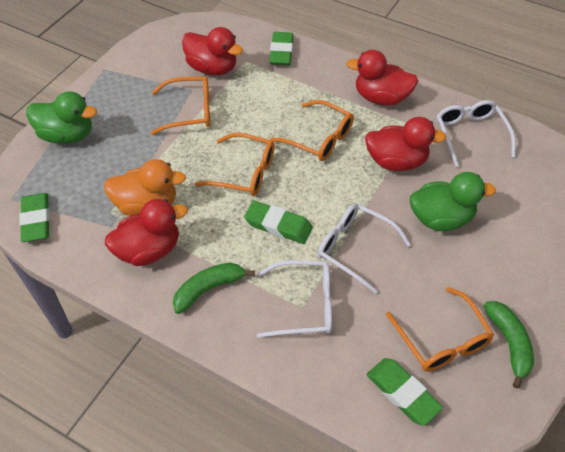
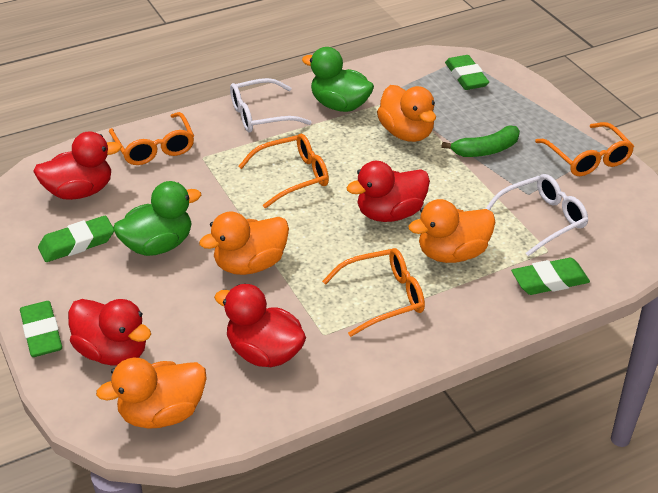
green banana: [173,263,255,314] [484,301,534,389] = 2 -> [441,125,520,157] = 1
orange duck: [104,159,186,216] = 1 -> [96,358,207,429] [199,212,289,275] [377,85,436,142] [408,199,495,263] = 4
white glasses: [257,260,332,338] [318,204,411,294] [437,100,516,167] = 3 -> [230,78,311,133] [485,174,588,256] = 2

